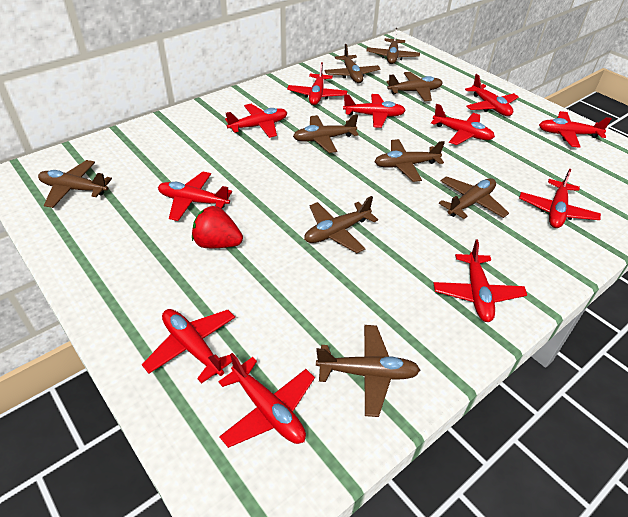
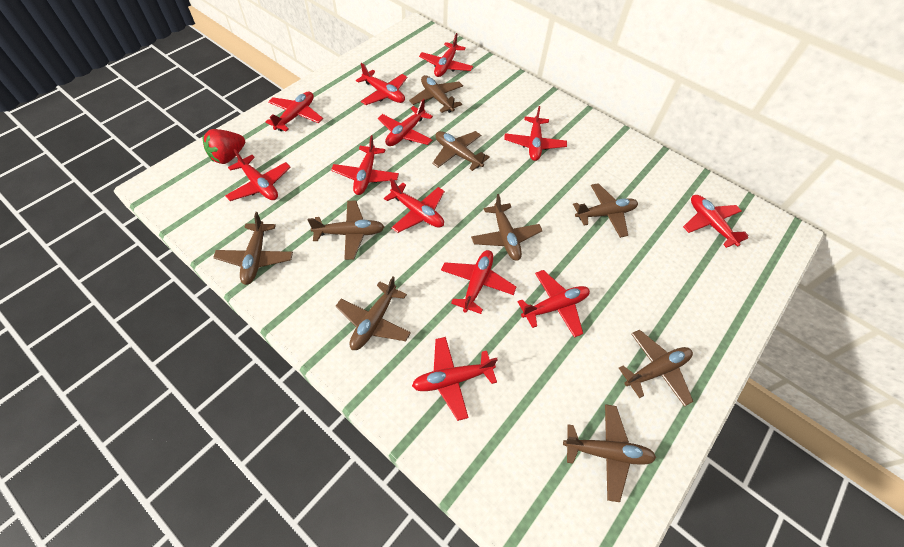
red plane: [142,309,235,384] [158,172,232,221] [218,353,315,448] [225,104,287,138] [287,62,347,105] [343,94,406,128] [431,104,495,145] [434,240,527,322] [465,74,519,116] [519,168,601,228] [539,111,612,148] = 11 -> [225,149,291,201] [266,92,323,131] [331,135,399,195] [356,63,407,105] [378,99,433,146] [384,179,445,233] [412,337,498,421] [419,33,473,77] [441,250,516,314] [504,106,567,161] [517,270,590,338] [683,195,749,248] = 12

